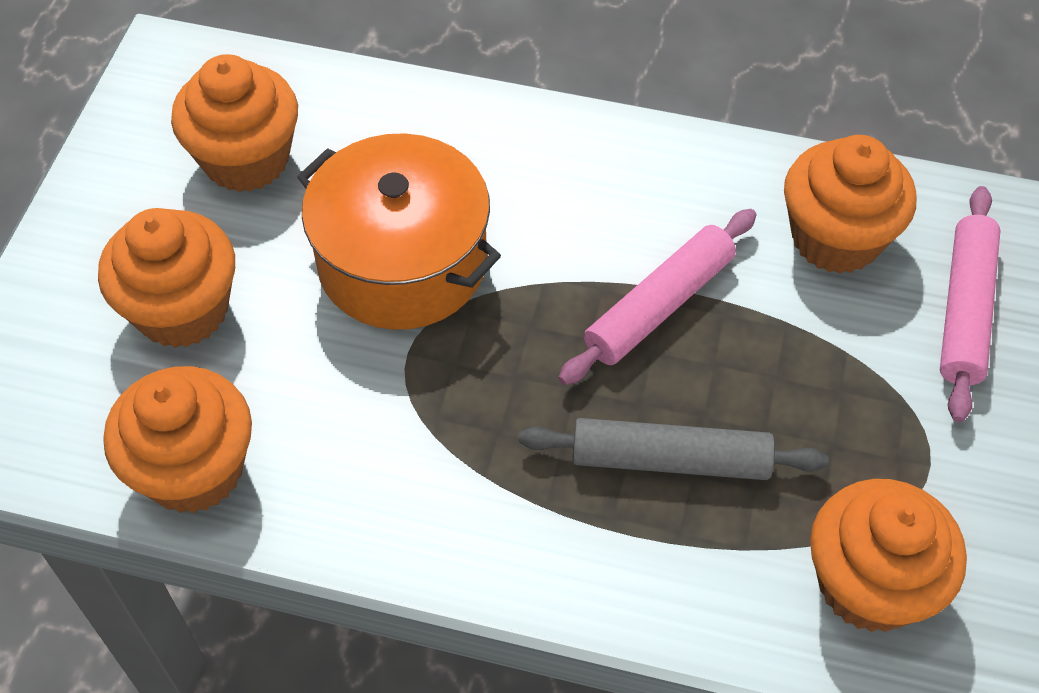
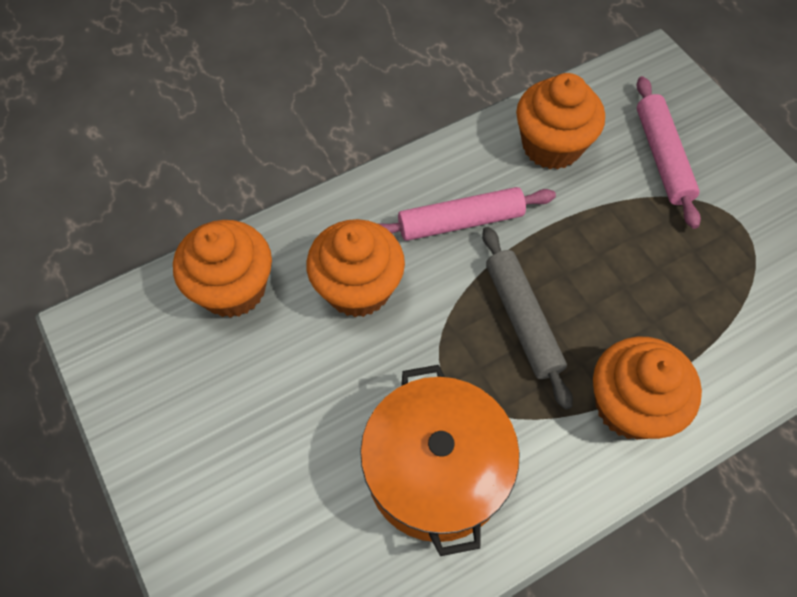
orange cupcake: [98,208,235,348] [103,366,252,513] [171,54,298,192] [784,135,916,274] [810,479,967,632] = 5 -> [173,220,272,318] [306,219,405,317] [516,73,605,170] [593,336,702,440] = 4

